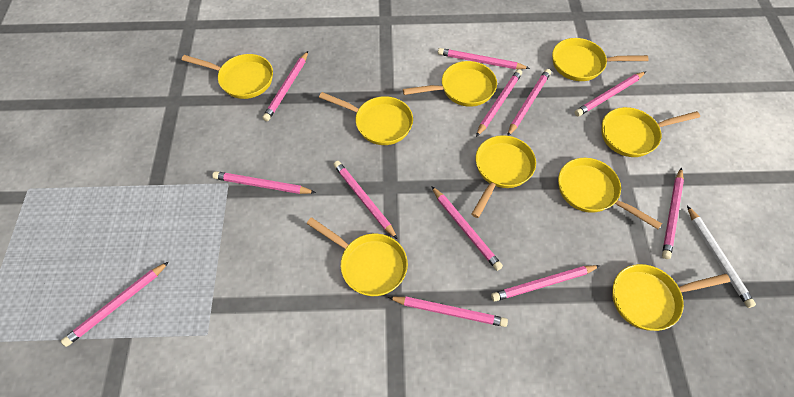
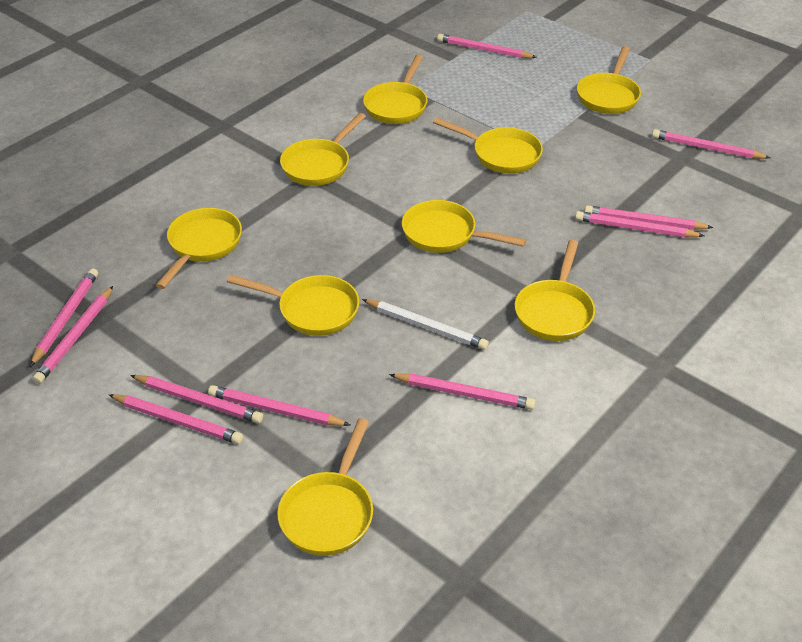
pink pencil: [61,262,169,347] [212,171,316,194] [262,51,308,121] [333,161,398,240] [388,297,508,327] [431,186,503,271] [438,48,530,69] [476,69,522,137] [491,265,600,302] [507,69,551,136] [575,71,646,116] [662,167,684,259] = 12 -> [30,268,98,367] [32,286,113,384] [108,394,243,444] [130,375,263,423] [208,385,350,426] [389,373,535,410] [437,34,537,58] [575,211,704,238] [584,205,713,230] [652,129,770,159] = 10

